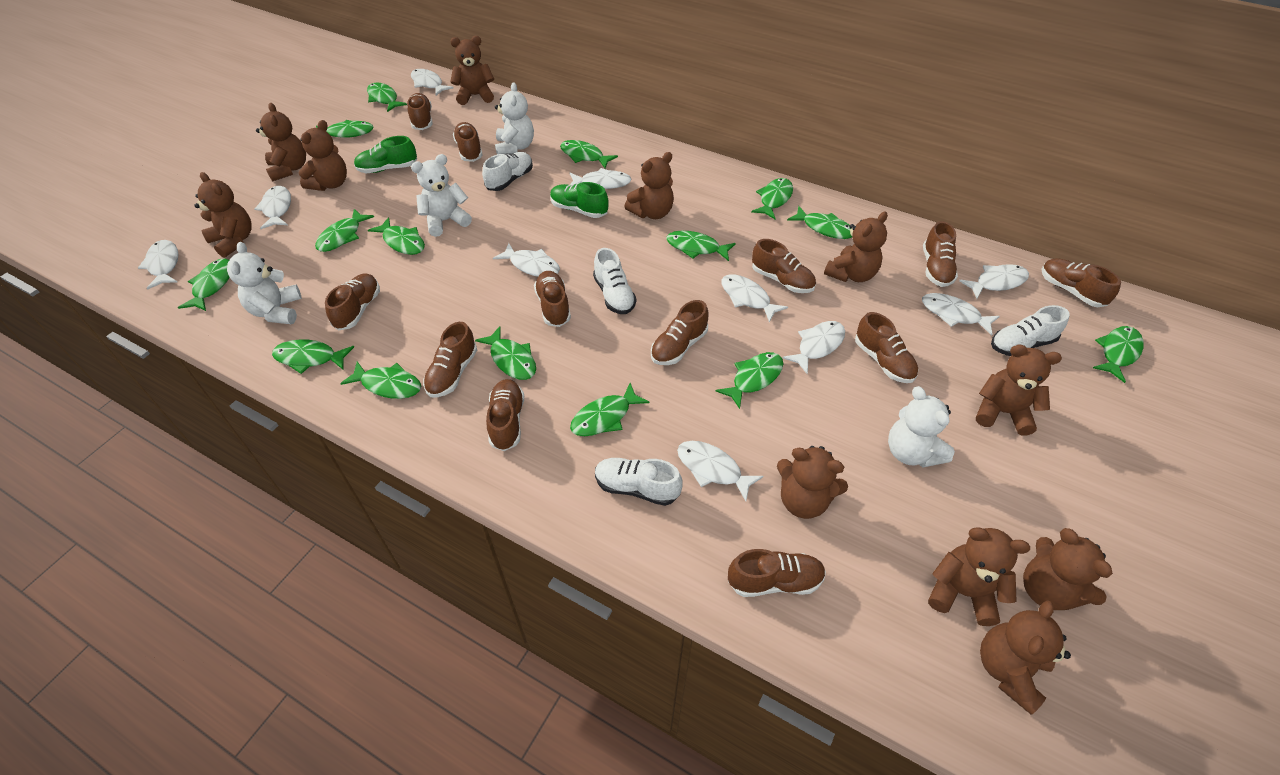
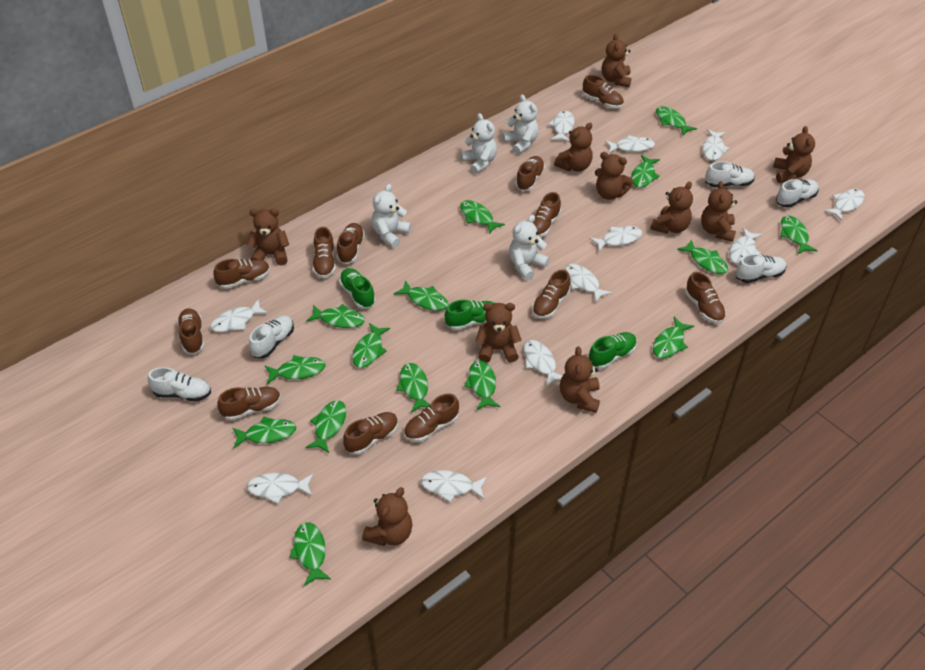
brown teddy bear: [195,172,251,258] [256,103,306,182] [298,120,347,191] [450,36,494,105] [624,152,674,219] [777,446,848,519] [824,212,888,282] [928,528,1030,626] [976,344,1062,436] [980,600,1071,714] [1023,528,1113,610] = 11 -> [247,208,289,266] [362,487,412,546] [475,303,522,363] [554,123,593,172] [560,346,600,413] [595,152,633,200] [602,33,631,87] [650,182,693,234] [701,181,737,242] [773,126,815,183] = 10
green shoe: [354,136,417,173] [550,182,609,218] = 2 -> [339,268,376,309] [445,300,494,330] [588,332,637,369] = 3
white fish: [138,240,178,290] [254,186,291,229] [411,69,453,96] [493,243,560,277] [570,168,631,189] [677,441,763,501] [721,274,788,323] [783,321,845,374] [922,293,1000,336] [959,264,1029,299] = 10 -> [210,299,269,332] [246,473,314,504] [421,470,487,502] [524,340,562,386] [548,111,575,142] [565,264,612,302] [589,226,642,252] [605,135,655,153] [703,129,730,161] [729,228,763,264] [824,189,865,221] = 11
white shoe: [482,152,533,191] [593,248,636,314] [595,458,683,506] [991,305,1070,356] = 4 -> [148,367,211,402] [249,315,294,358] [705,161,755,187] [736,254,786,283] [776,179,819,207] = 5

